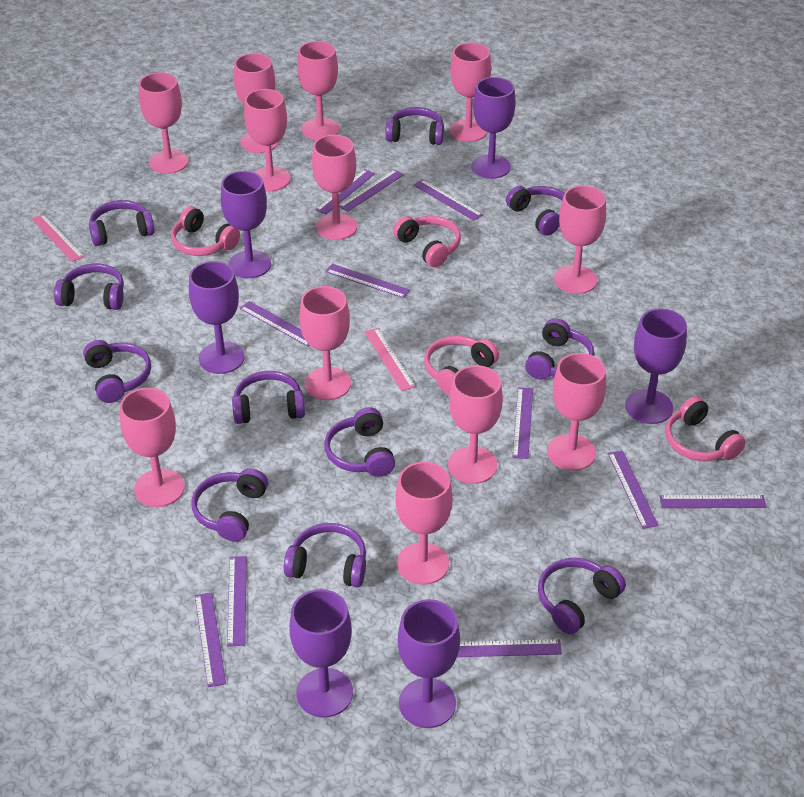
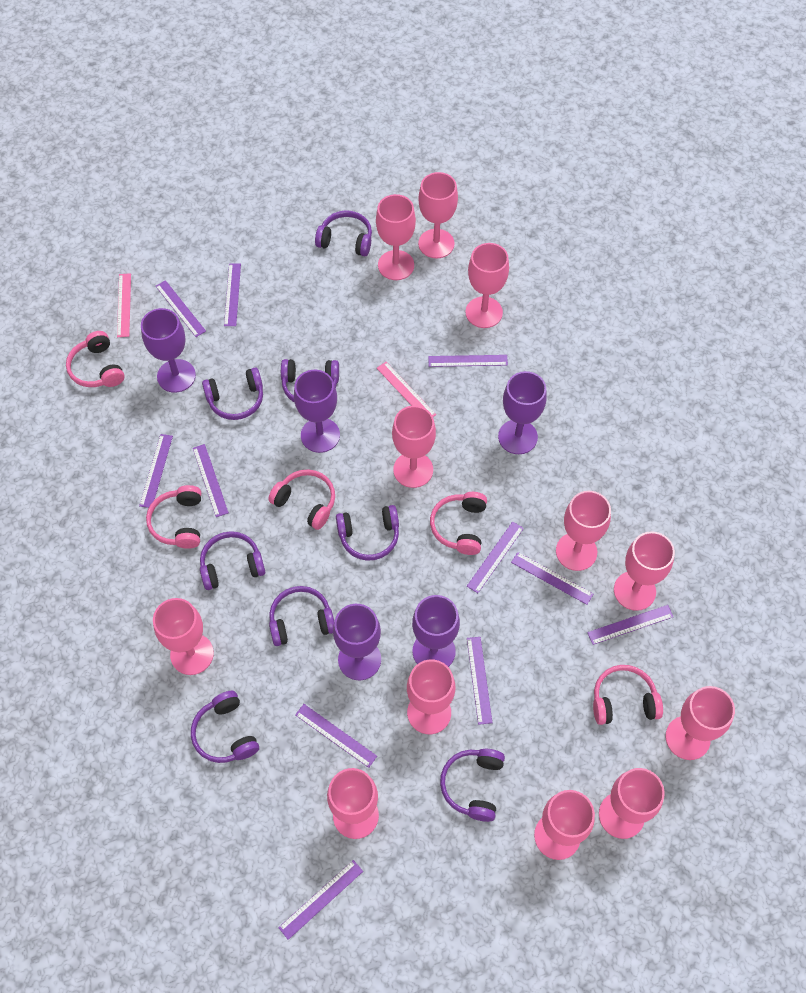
pink headphones: [171,206,240,256] [393,216,461,267] [424,336,499,395] [665,396,746,461] = 4 -> [66,331,125,387] [146,485,201,549] [268,469,335,530] [430,492,487,555] [593,665,663,725] = 5
purple goblet: [189,261,245,374] [221,171,271,278] [289,589,353,718] [398,599,460,728] [471,77,516,179] [625,308,687,424] = 6 -> [141,308,196,393] [294,370,340,453] [333,604,381,680] [412,595,460,667] [498,371,547,454] = 5
purple headphones: [54,264,124,310] [83,340,151,403] [89,200,155,246] [191,468,268,542] [232,371,305,424] [284,523,366,587] [324,407,395,477] [385,107,444,145] [506,186,564,236] [525,318,594,380] [538,558,626,634] = 11 -> [191,691,259,763] [200,531,265,590] [202,368,263,420] [269,586,334,646] [281,359,339,403] [315,210,372,256] [336,505,399,561] [440,749,505,822] = 8

